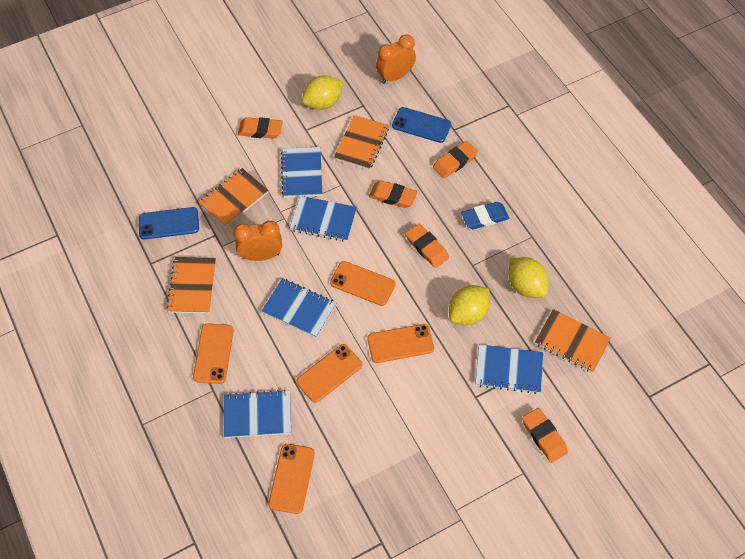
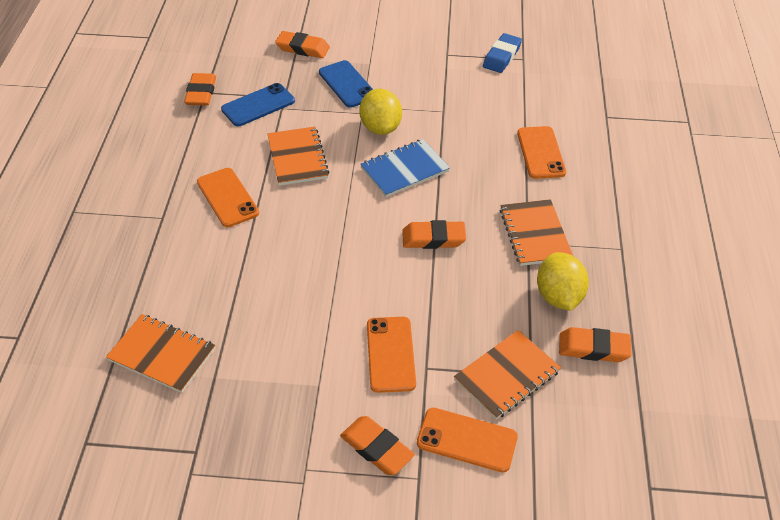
blue notebook: [224,390,291,438] [262,278,336,338] [281,147,322,198] [290,196,357,242] [475,344,543,394] = 5 -> [360,139,450,197] = 1
orange clock: [233,221,282,261] [376,34,416,84] = 2 -> none = 0
orange phone: [193,323,234,384] [268,444,315,514] [296,344,362,403] [330,261,396,306] [367,324,434,363] = 5 -> [197,168,259,227] [367,317,416,393] [417,408,518,473] [517,126,566,179] = 4
yellow lemon: [302,75,343,110] [449,285,490,325] [508,257,549,298] = 3 -> [359,89,402,135] [537,252,589,311] = 2

